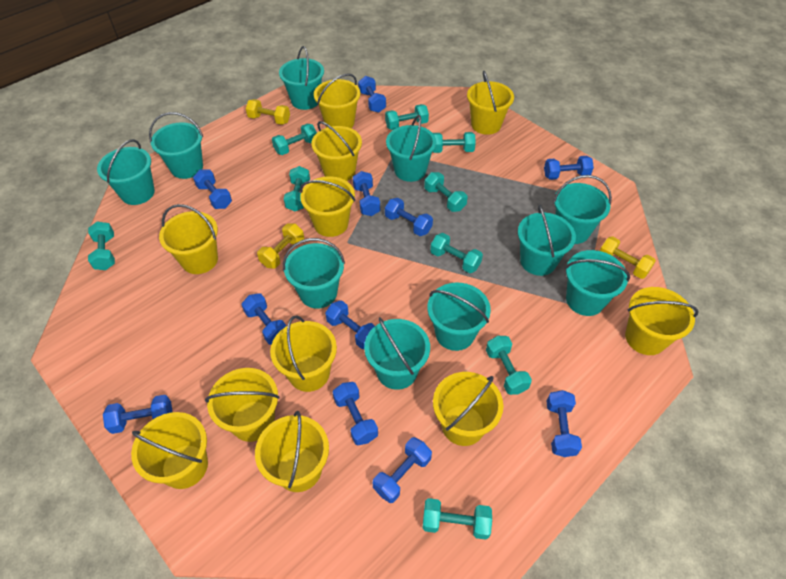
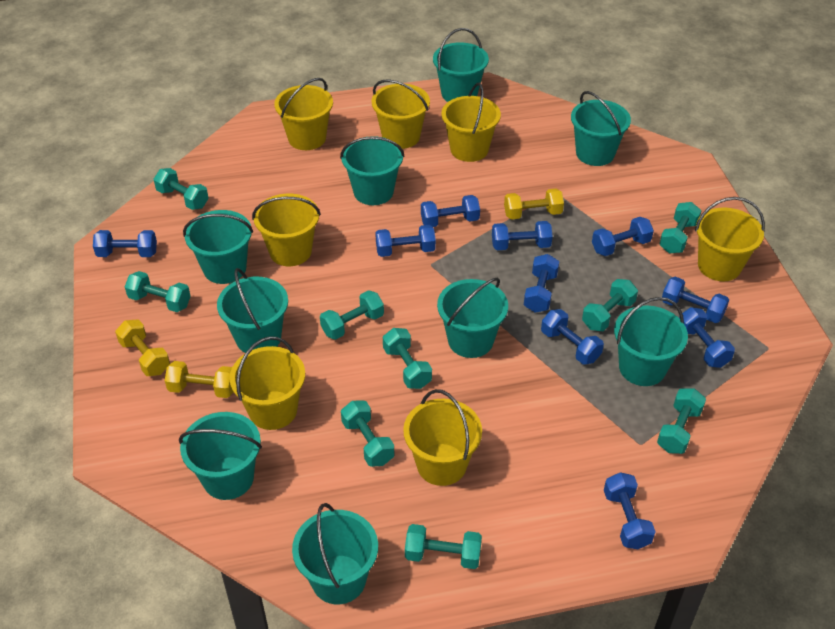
blue dumbbell: [103,395,173,434] [193,169,232,209] [241,293,287,345] [325,300,375,349] [333,382,378,445] [353,171,380,216] [358,76,386,113] [373,437,432,503] [385,198,433,236] [544,156,594,180] [547,390,582,457] = 11 -> [93,230,157,257] [375,225,436,257] [421,195,480,227] [492,221,553,250] [524,254,559,313] [541,309,604,365] [592,217,654,256] [604,472,656,549] [662,277,729,323] [679,307,735,368] = 10
turquoise bucket: [97,139,155,205] [149,112,203,179] [279,46,324,110] [283,238,345,309] [364,317,430,390] [386,115,436,182] [427,283,491,351] [518,204,576,276] [553,175,612,244] [565,250,630,316] = 10 -> [179,412,262,500] [183,210,253,284] [217,268,288,353] [292,503,378,604] [340,136,404,205] [433,28,489,102] [437,278,508,358] [571,91,631,166] [614,297,688,386] = 9
yellow bucket: [131,412,208,489] [159,204,218,274] [205,368,280,442] [255,411,329,492] [270,315,337,392] [300,176,355,237] [311,121,362,181] [314,73,360,128] [433,372,503,446] [467,71,514,135] [625,287,698,355] = 11 -> [229,336,305,430] [252,194,321,266] [274,78,333,150] [372,80,430,149] [403,389,482,486] [441,83,501,162] [695,197,765,281] = 7

